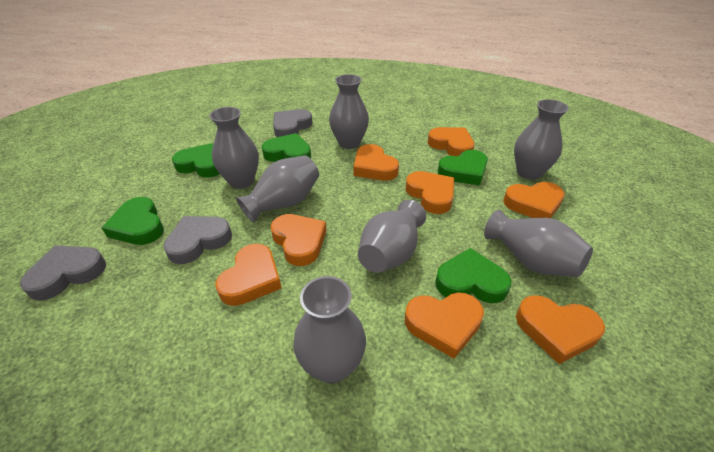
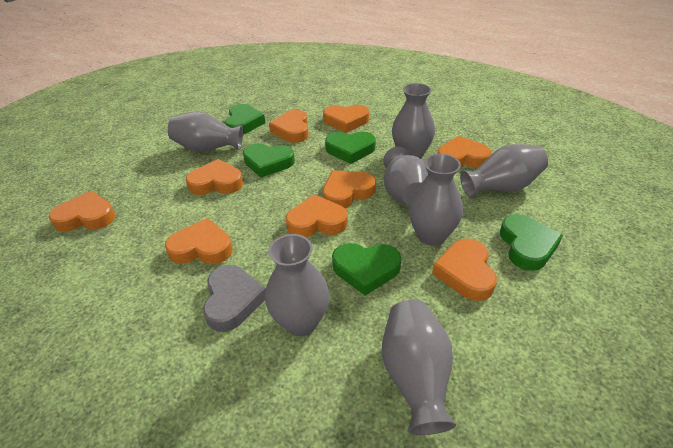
grey heart: [20,245,106,300] [163,216,232,264] [273,109,313,137] = 3 -> [203,265,266,332] = 1
orange heart: [216,244,281,306] [270,214,326,266] [353,144,399,181] [405,293,484,359] [406,171,454,214] [428,127,475,156] [503,182,565,218] [516,295,605,364] = 8 -> [49,191,115,232] [165,218,233,264] [186,159,243,195] [269,110,309,143] [285,194,348,237] [323,105,369,133] [323,170,376,209] [432,239,497,301] [437,136,492,168] = 9

